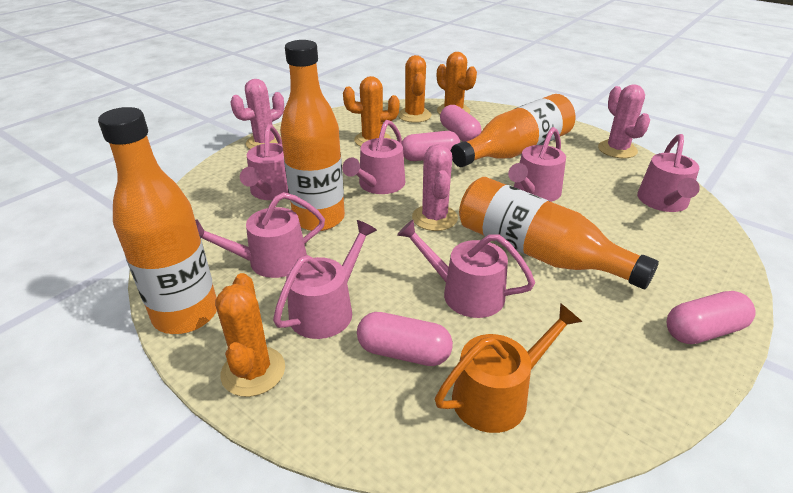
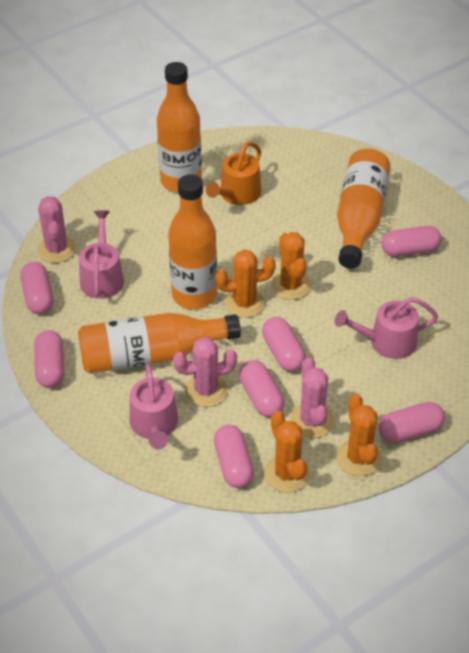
pink capsule: [357,312,453,366] [401,131,460,161] [440,105,481,142] [667,291,755,344] = 4 -> [20,262,54,314] [34,330,64,388] [214,425,254,488] [239,360,284,417] [262,317,306,372] [378,402,445,443] [382,226,442,257] = 7
pink watering can: [195,192,325,278] [240,124,289,200] [273,220,377,339] [342,120,405,194] [397,220,535,318] [508,127,566,202] [637,134,700,212] = 7 -> [79,210,124,299] [130,363,178,449] [335,297,438,359] = 3

